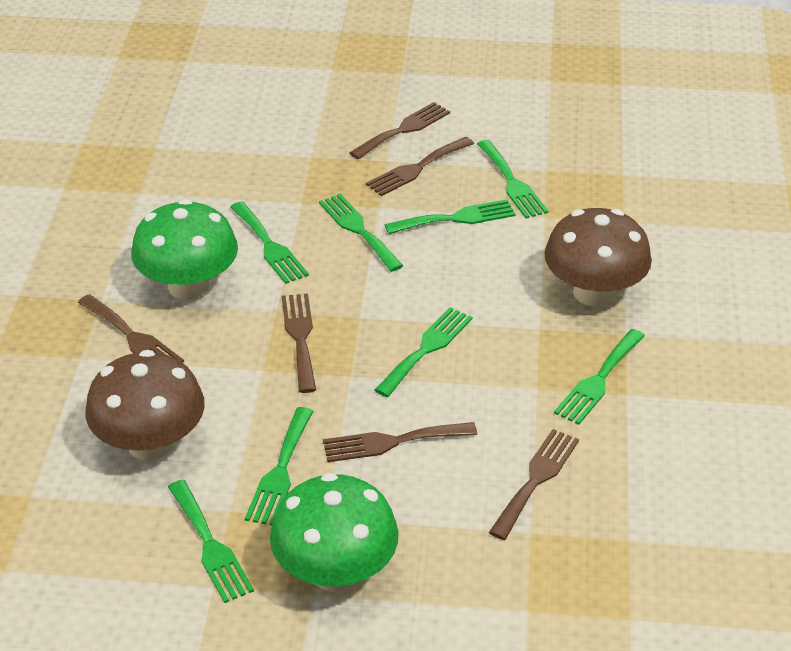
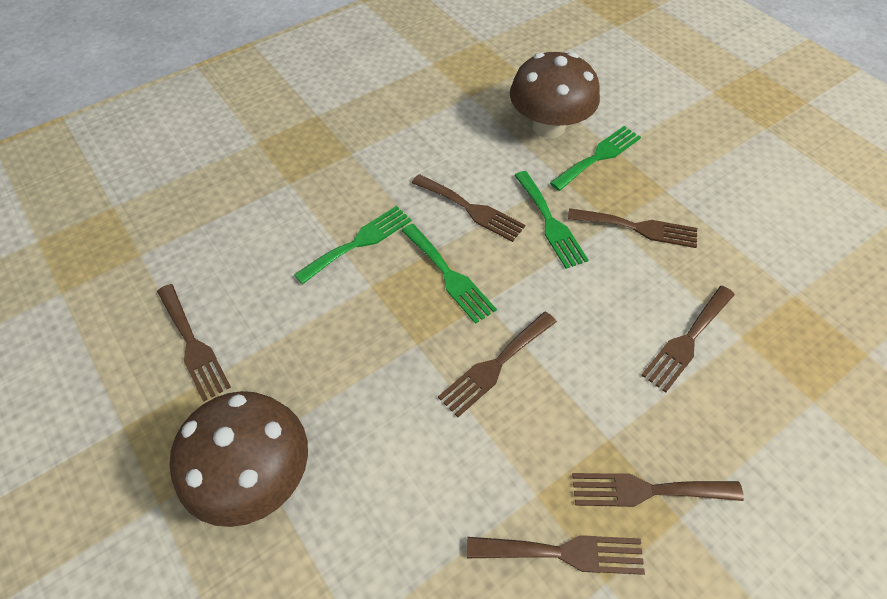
brown fork: [78,294,184,363] [282,293,316,393] [323,422,477,462] [350,102,450,160] [366,137,474,196] [489,429,579,540] = 6 -> [157,284,231,402] [412,174,525,242] [438,312,557,417] [467,535,645,575] [568,208,697,248] [572,473,744,507] [641,286,735,393] = 7
green fork: [168,480,254,603] [230,201,309,284] [245,407,313,526] [319,194,403,272] [375,307,472,397] [385,199,516,234] [477,140,548,218] [554,329,645,425] = 8 -> [294,206,412,284] [401,224,497,324] [514,171,589,269] [550,126,641,191] = 4
green mushroom: [131,199,238,300] [270,473,399,592] = 2 -> none = 0

